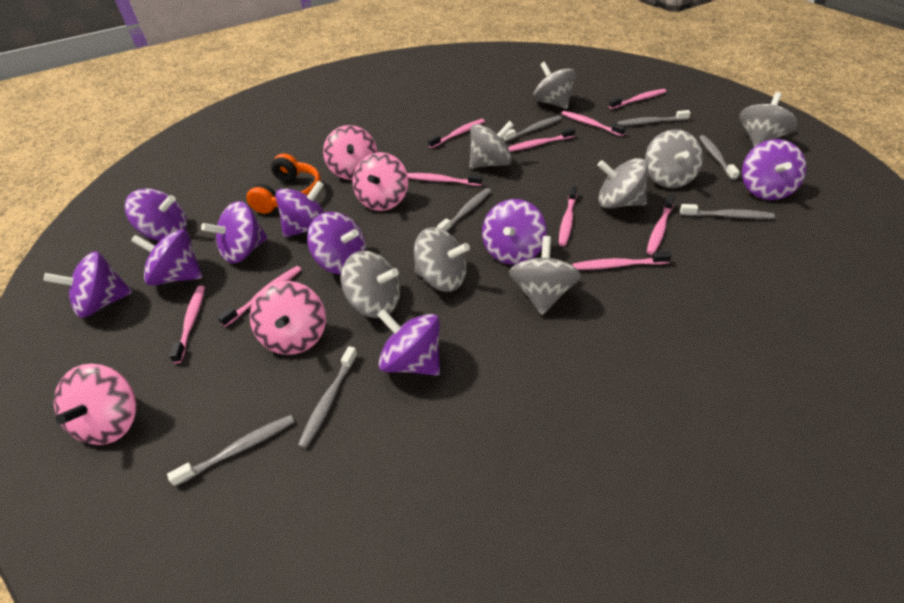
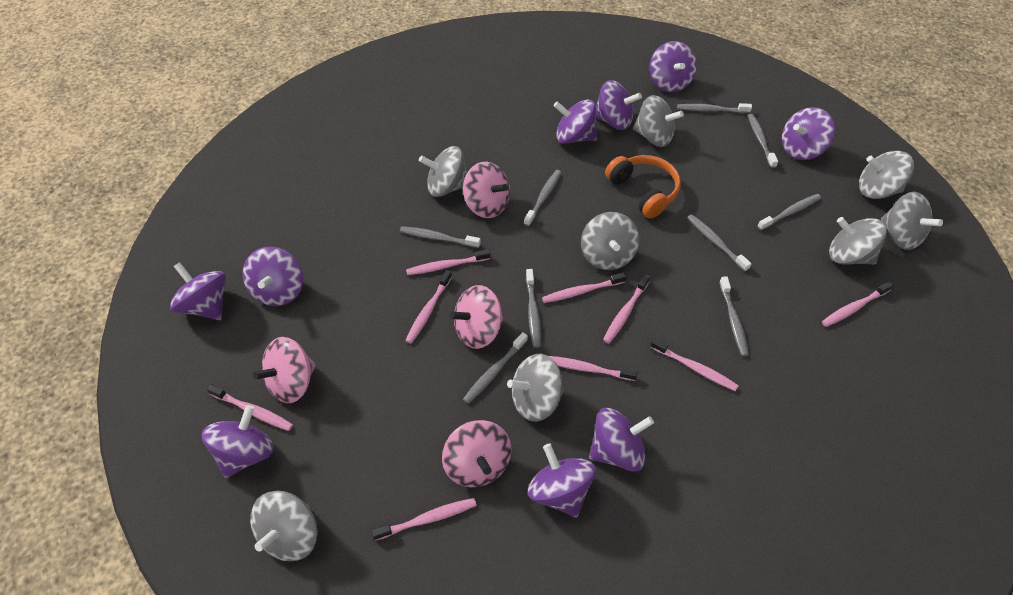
grey toothbrush: [167,415,294,487] [298,346,358,448] [437,188,491,232] [503,116,562,142] [617,110,691,126] [680,204,775,219] [699,135,740,180] = 7 -> [400,226,481,248] [463,332,528,404] [524,170,561,226] [526,269,541,348] [677,103,752,113] [687,214,752,271] [719,276,749,356] [748,114,778,168] [757,194,821,230] = 9
pink toothbrush: [169,286,205,364] [217,266,302,327] [407,173,483,186] [428,119,485,148] [508,128,575,152] [559,186,578,246] [561,111,626,136] [572,251,671,270] [609,89,666,109] [647,195,676,255] = 10 -> [207,384,293,431] [371,498,477,541] [405,270,452,344] [406,249,491,275] [542,272,627,303] [548,356,638,381] [603,274,650,344] [650,338,739,391] [822,281,894,327] = 9

